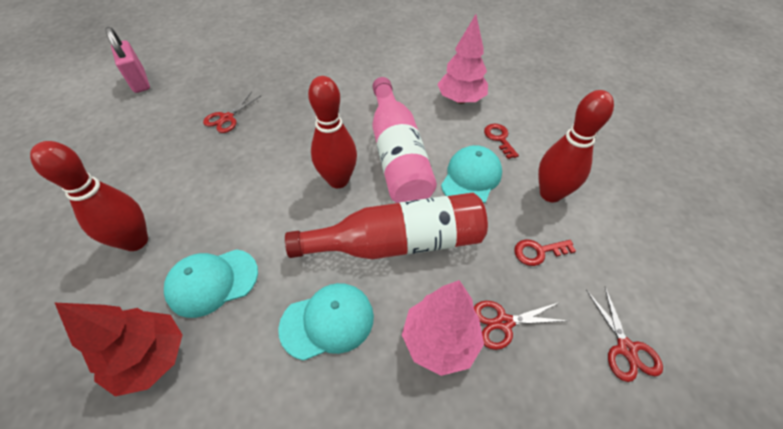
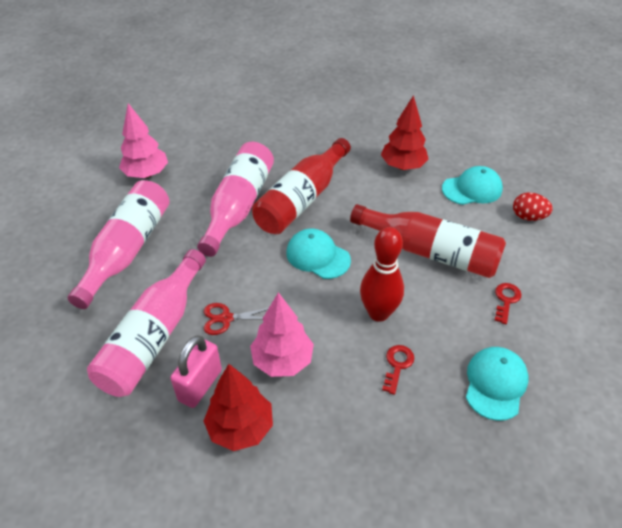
pink bottle: [372,77,437,203] = 1 -> [68,180,170,309] [87,249,206,397] [197,142,274,257] = 3
red bottle: [285,193,488,259] = 1 -> [252,138,351,234] [350,204,506,278] = 2
red bowling pin: [30,141,148,251] [308,76,357,188] [538,90,614,202] = 3 -> [360,227,404,322] = 1
red egg: none = 0 -> [513,192,553,221] = 1
red scissors: [203,92,261,133] [474,301,568,350] [586,287,663,382] = 3 -> [204,303,269,335] = 1
red tree: [55,303,183,397] = 1 -> [204,364,273,451] [381,95,429,170] = 2

